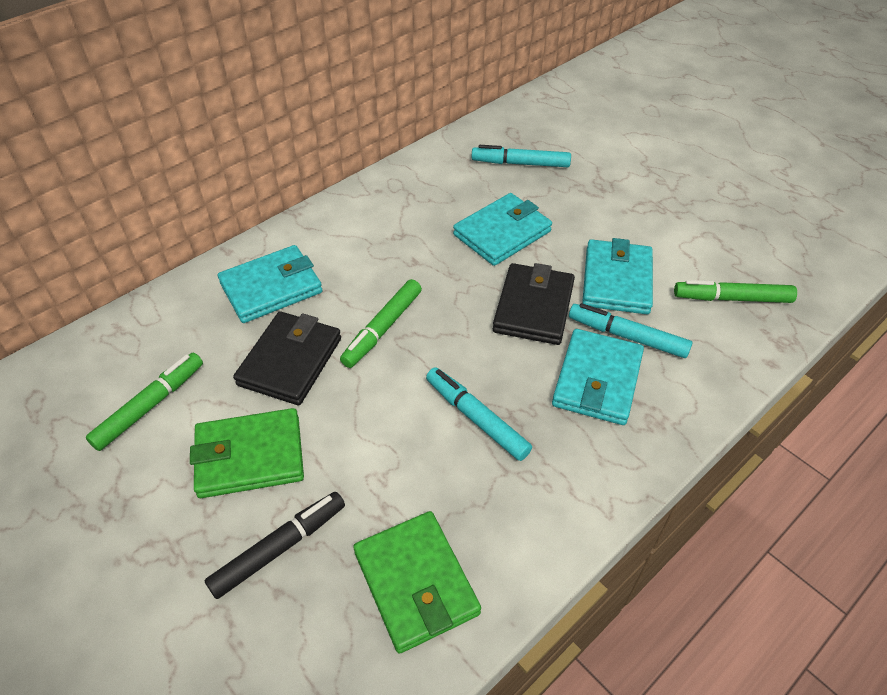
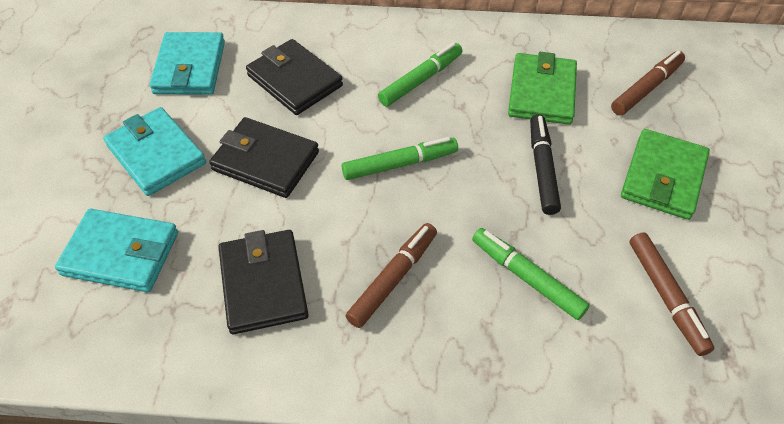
black wallet: [233,311,341,405] [493,263,575,345] = 2 -> [209,117,319,198] [218,230,309,334] [246,39,343,115] = 3
brown marker: none = 0 -> [346,223,437,328] [611,51,685,115] [630,232,715,356] = 3
turquoise marker: [426,367,532,461] [471,145,571,167] [569,303,692,358] = 3 -> none = 0
turquoise wallet: [218,245,322,323] [453,193,552,266] [552,329,644,425] [582,238,653,314] = 4 -> [55,209,178,292] [103,107,206,196] [149,32,225,94] = 3

